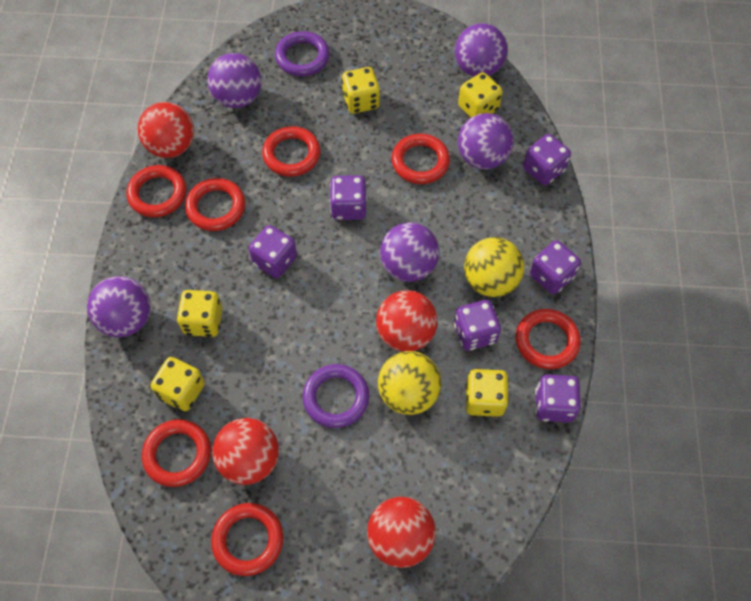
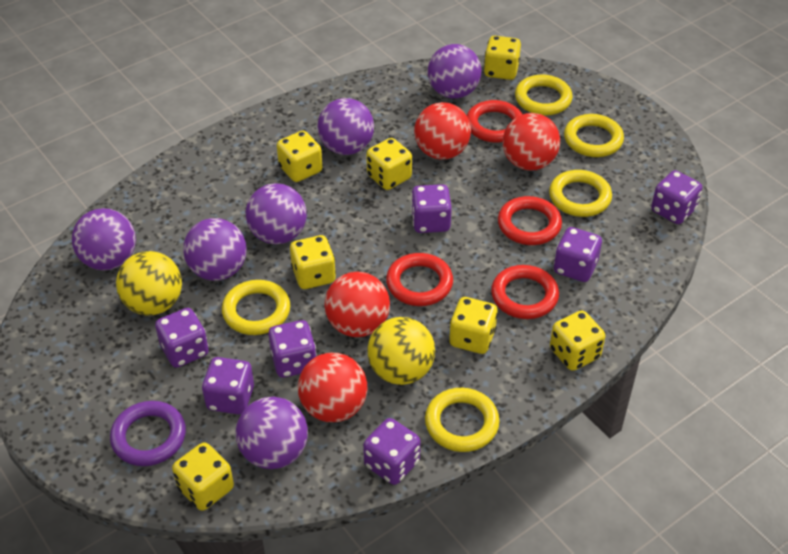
purple ball: [87,276,151,337] [208,53,261,108] [380,222,439,282] [455,23,507,77] [458,113,514,169] = 5 -> [72,208,136,271] [183,218,247,281] [236,397,308,469] [246,183,307,244] [318,98,374,155] [428,44,481,99] = 6
purple dice: [249,225,297,278] [330,175,367,220] [454,300,501,351] [523,134,571,185] [530,240,581,294] [535,374,581,422] = 6 -> [155,308,209,368] [202,357,254,415] [268,320,317,378] [363,418,420,485] [411,184,452,233] [554,227,602,282] [651,170,702,224] = 7
purple ring: [275,31,330,76] [303,364,370,428] = 2 -> [110,401,186,466] = 1
red ring: [126,165,187,217] [142,419,211,487] [185,178,245,231] [211,503,283,576] [262,126,320,177] [392,134,450,184] [516,309,581,369] = 7 -> [386,253,453,306] [467,100,523,143] [491,265,559,319] [498,196,562,245] = 4
yellow dice: [151,357,205,411] [177,290,222,337] [342,67,380,114] [458,72,503,117] [465,369,509,417] = 5 -> [172,442,234,511] [277,131,322,182] [290,235,336,289] [366,138,412,190] [449,297,498,354] [484,36,521,80] [550,310,605,371] = 7
yellow ring: none = 0 -> [222,280,290,335] [425,388,499,452] [515,75,572,116] [549,170,612,217] [564,114,624,157] = 5

